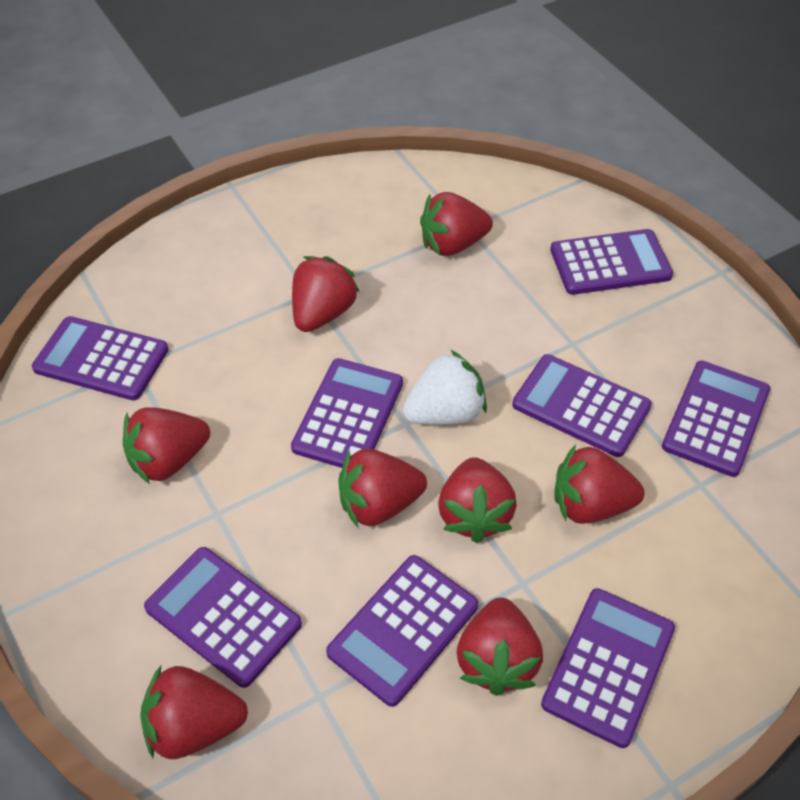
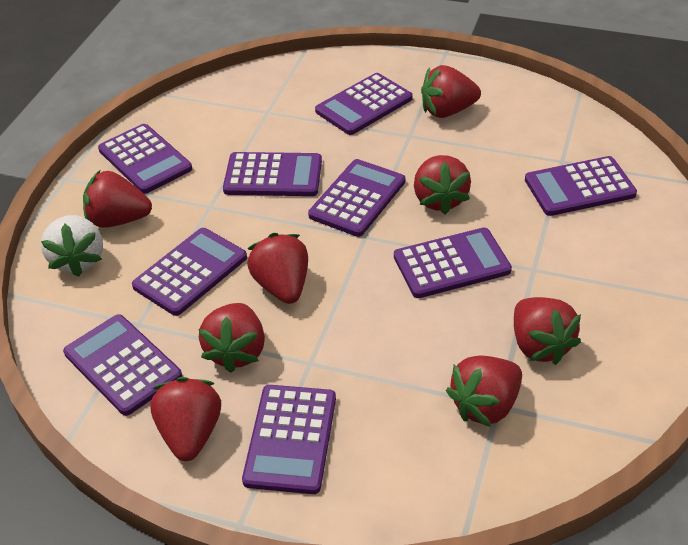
purple calculator: [32,316,169,401] [144,547,302,688] [291,358,403,468] [326,555,478,707] [512,354,652,457] [541,588,675,748] [550,229,673,295] [662,361,770,477] = 8 -> [63,314,182,416] [98,124,192,194] [132,228,247,316] [223,152,322,196] [242,385,336,494] [308,159,405,237] [315,73,413,135] [394,228,512,298] [525,156,637,216] = 9

